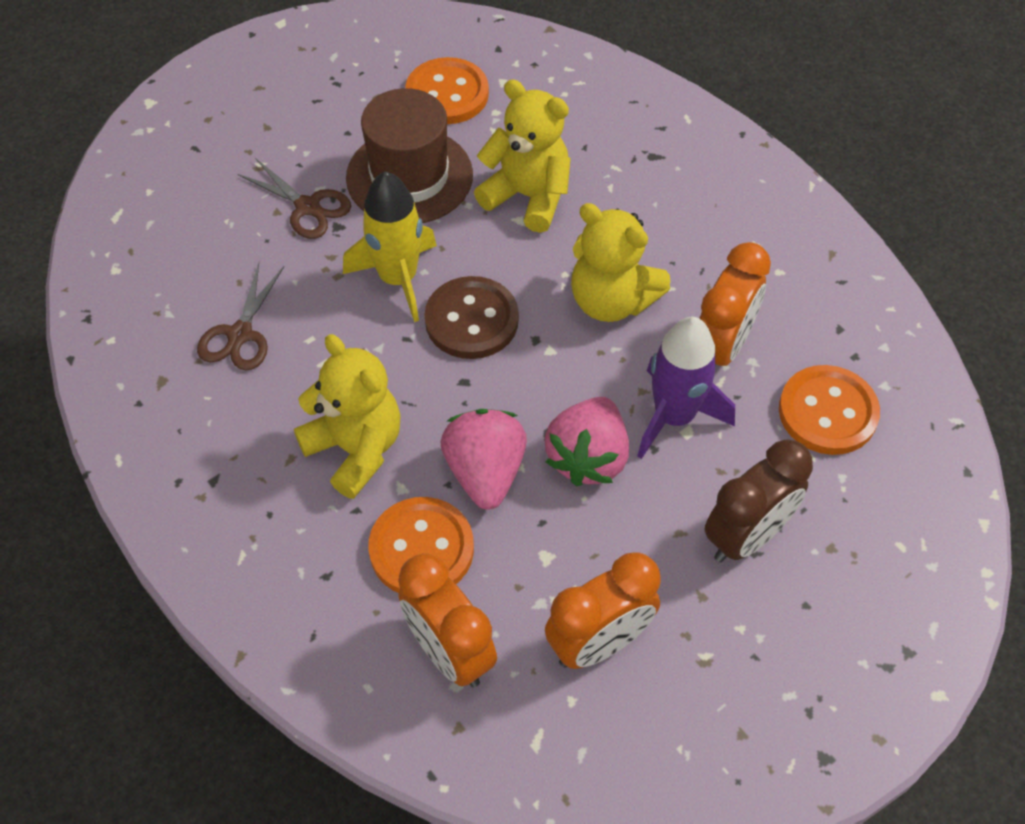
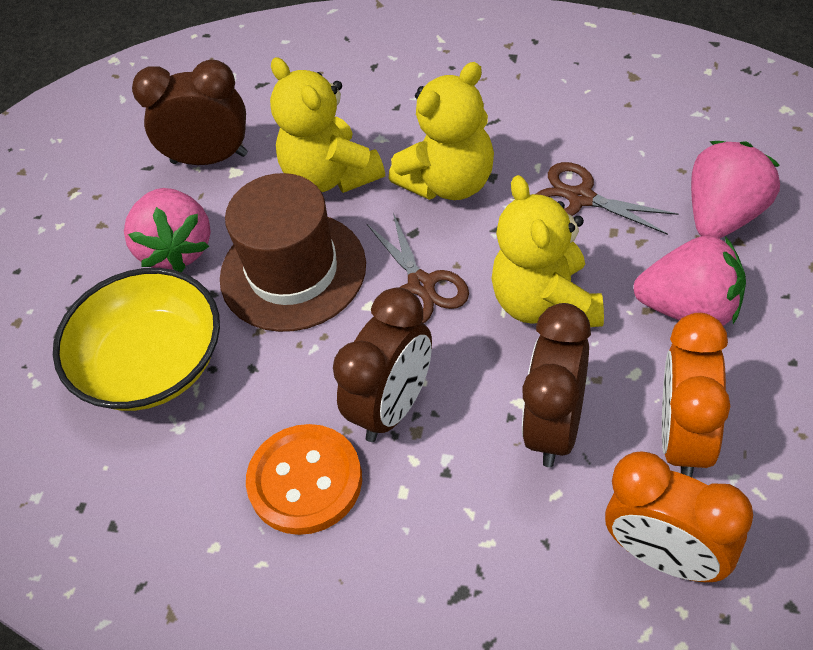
brown button: [424,276,519,359] = 1 -> none = 0
brown clock: [704,439,813,563] = 1 -> [132,59,248,165] [333,287,432,442] [522,303,591,467] = 3
orange button: [368,497,474,593] [405,57,489,124] [779,365,880,455] = 3 -> [246,424,362,535] = 1
orange clock: [398,554,497,687] [545,552,661,669] [699,242,771,366] = 3 -> [605,452,753,582] [662,313,730,477] = 2
pink strawberry: [440,409,527,510] [545,397,629,486] = 2 -> [124,188,211,273] [634,235,746,326] [691,141,780,239] = 3
purple rocket: [637,317,735,459] = 1 -> none = 0
yellow bowl: none = 0 -> [53,268,220,411] = 1
yellow rocket: [343,171,437,322] = 1 -> none = 0

